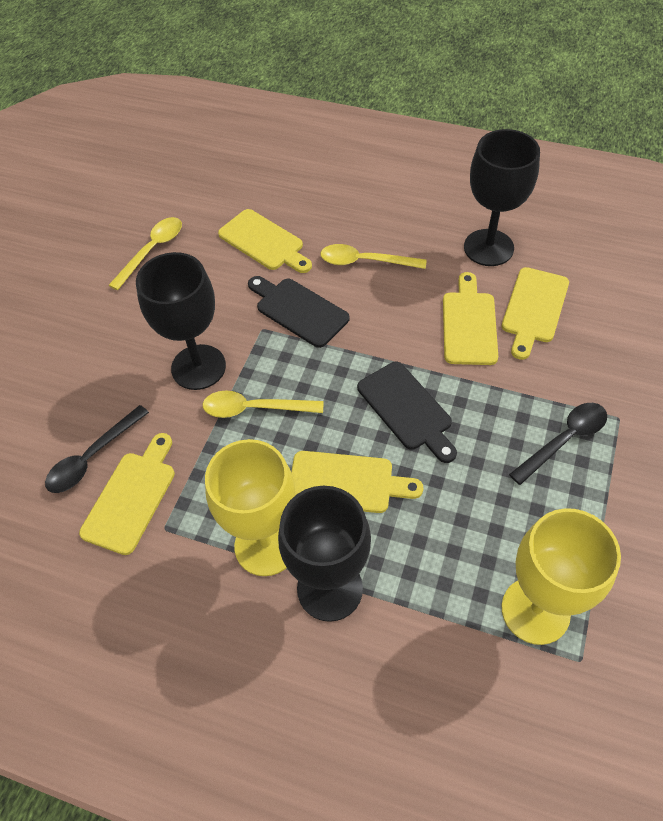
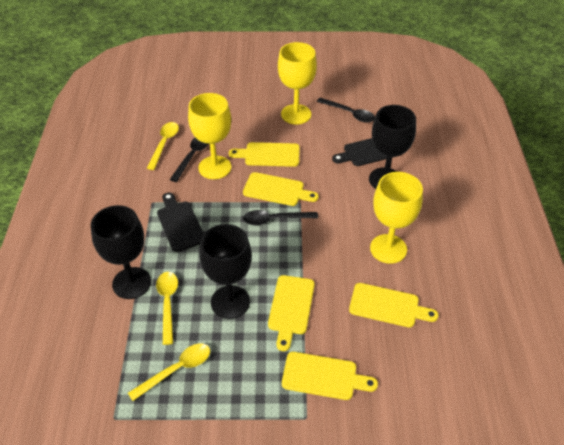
black spoon: [45,405,149,493] [509,403,607,485] = 2 -> [170,137,209,182] [243,210,318,225] [317,98,375,123] = 3
yellow goblet: [205,439,296,576] [502,508,621,645] = 2 -> [188,93,231,179] [278,42,317,125] [370,172,423,264] = 3

